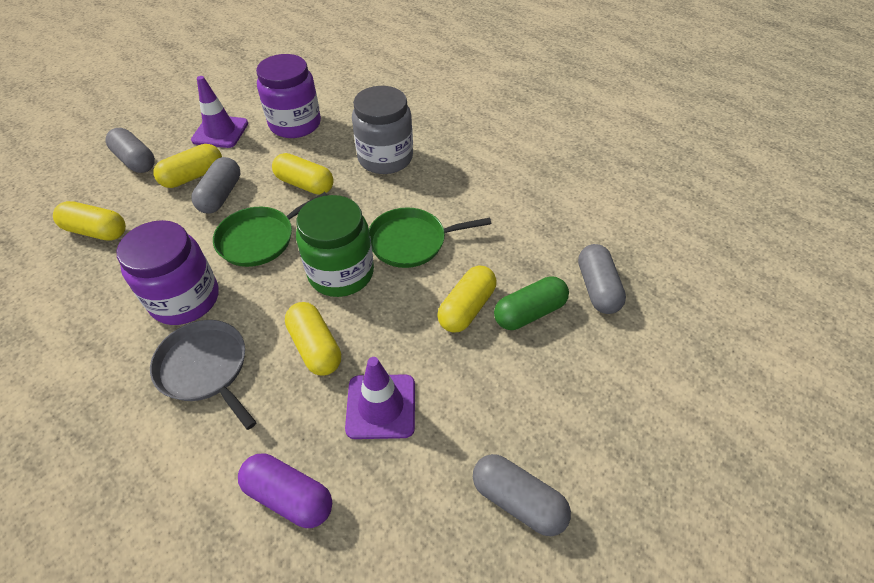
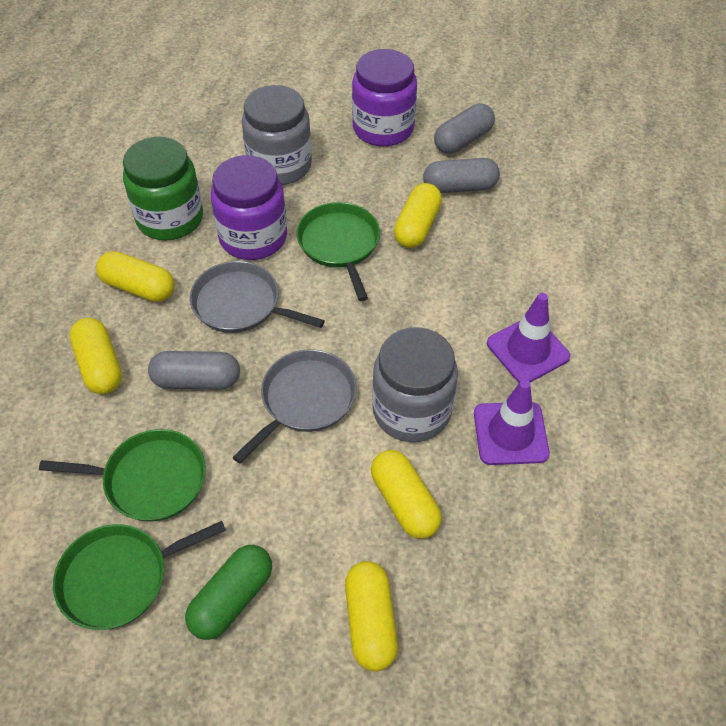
green pan: [213,192,328,267] [369,207,491,268] = 2 -> [39,429,206,522] [53,521,226,630] [296,202,380,301] = 3
grey capsule: [106,128,155,173] [191,157,241,213] [473,454,571,536] [578,244,626,314] = 4 -> [148,351,240,390] [423,158,500,193] [434,104,495,154] = 3
grey jar: [352,86,413,174] = 1 -> [242,85,312,185] [372,327,458,442] = 2
grey pan: [150,320,257,430] = 1 -> [190,261,325,333] [232,349,357,464] = 2
purple capsule: [238,454,332,528] = 1 -> none = 0

